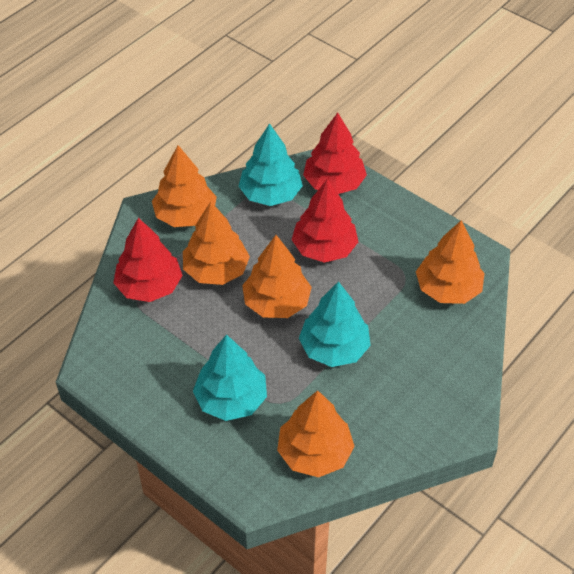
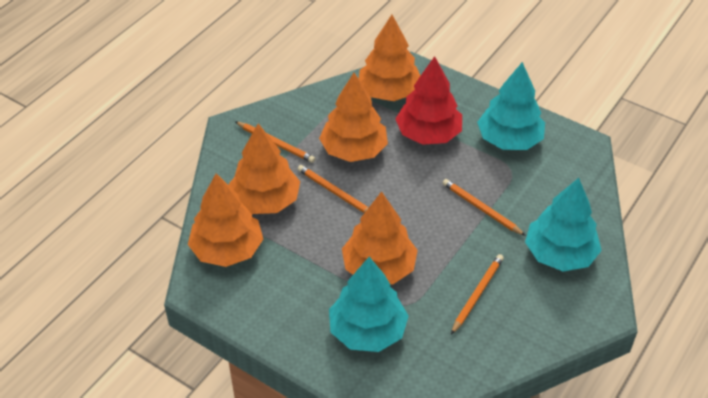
orange pencil: none = 0 -> [235,121,315,163] [298,165,368,213] [442,179,526,236] [451,254,504,334] = 4
red tree: [113,218,183,302] [291,179,358,263] [303,113,367,194] = 3 -> [396,56,462,145] = 1

